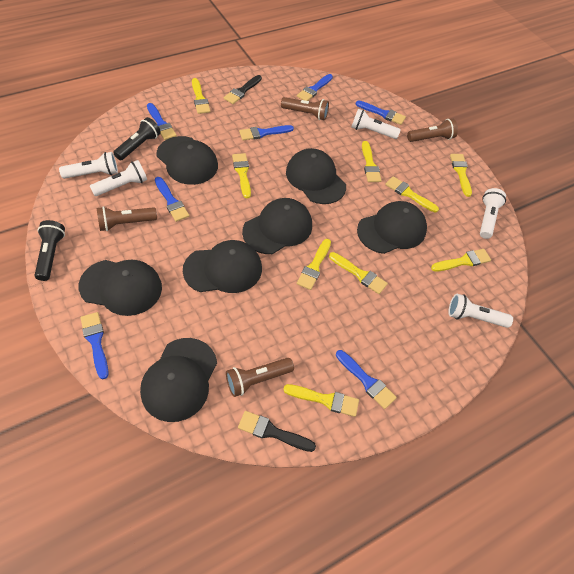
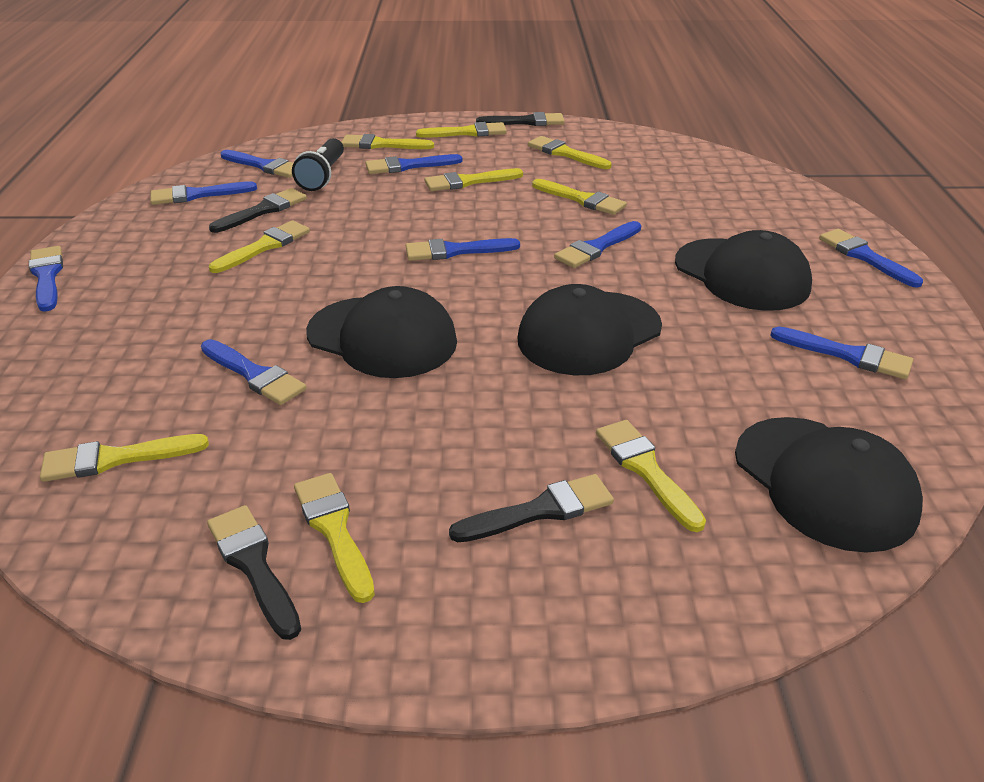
black brush: [224,75,262,104] [238,411,316,452] = 2 -> [207,505,301,640] [209,188,307,233] [449,474,614,542] [476,112,564,126] = 4
black cap: [79,260,162,316] [140,338,217,422] [156,136,218,185] [183,240,262,293] [242,198,312,254] [286,148,346,204] [357,201,427,254] = 7 -> [306,286,457,378] [517,284,662,375] [675,230,812,311] [735,417,923,553] = 4
black flashlight: [35,220,65,281] [113,117,161,160] = 2 -> [292,138,344,191] = 1
blue brush: [80,312,109,379] [147,103,177,140] [155,177,189,222] [239,125,294,140] [297,74,333,101] [336,350,397,409] [356,100,406,125] = 7 -> [29,246,63,312] [150,181,257,205] [201,339,307,405] [221,150,294,178] [365,154,463,174] [406,238,520,261] [554,221,641,268] [770,326,913,379] [819,229,923,288] = 9
brown flashlight: [97,206,157,231] [226,358,294,397] [281,97,329,120] [407,119,458,142] = 4 -> none = 0
white flashlight: [59,152,118,179] [90,160,147,196] [351,109,401,139] [448,294,513,328] [480,188,506,239] = 5 -> none = 0

